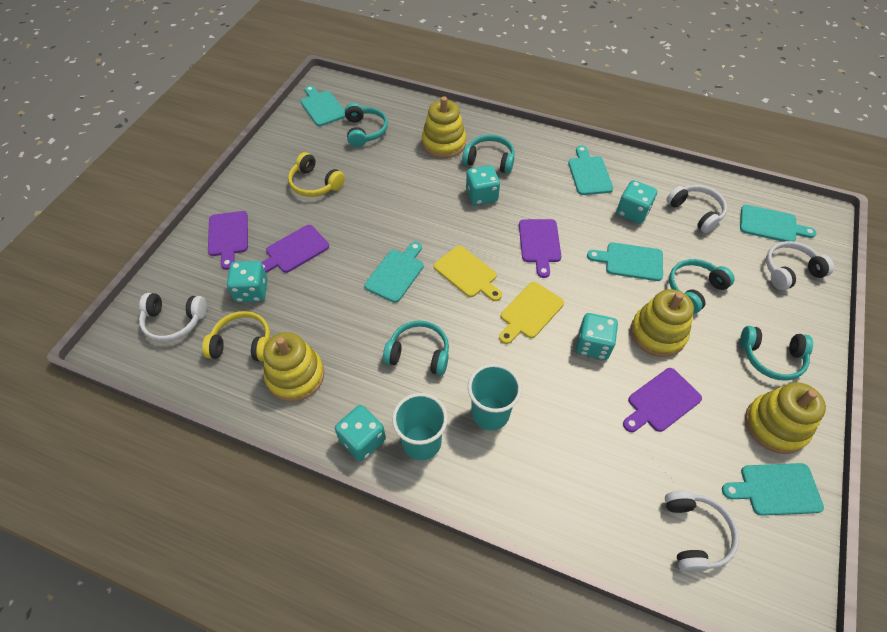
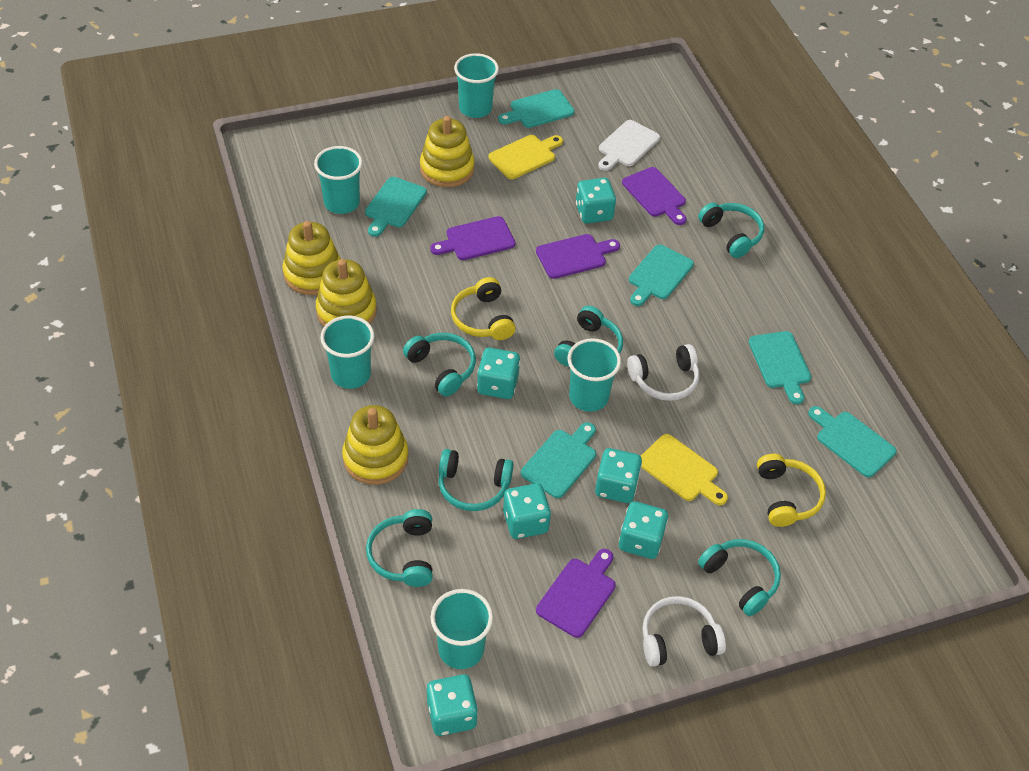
turquoise cup: [392,393,448,460] [468,364,522,430] = 2 -> [314,146,363,214] [320,316,375,389] [431,589,493,669] [454,53,499,118] [567,338,621,412] = 5
turquoise dice: [227,261,268,302] [335,405,386,461] [466,165,500,205] [576,313,618,360] [616,180,657,224] = 5 -> [427,674,478,736] [477,348,520,399] [503,483,551,539] [576,178,616,224] [595,448,642,503] [619,501,668,559] = 6
turquoise headphones: [345,103,388,147] [383,321,449,375] [462,134,515,174] [669,259,735,314] [740,326,813,381] = 5 -> [366,509,433,587] [403,333,476,397] [438,449,514,511] [554,306,623,367] [698,203,764,258] [698,539,781,616] = 6
white cutting board: none = 0 -> [598,120,660,171] = 1
white headphones: [139,293,207,342] [665,490,739,572] [666,185,727,233] [766,241,834,290] = 4 -> [627,344,699,401] [642,596,726,667] = 2

